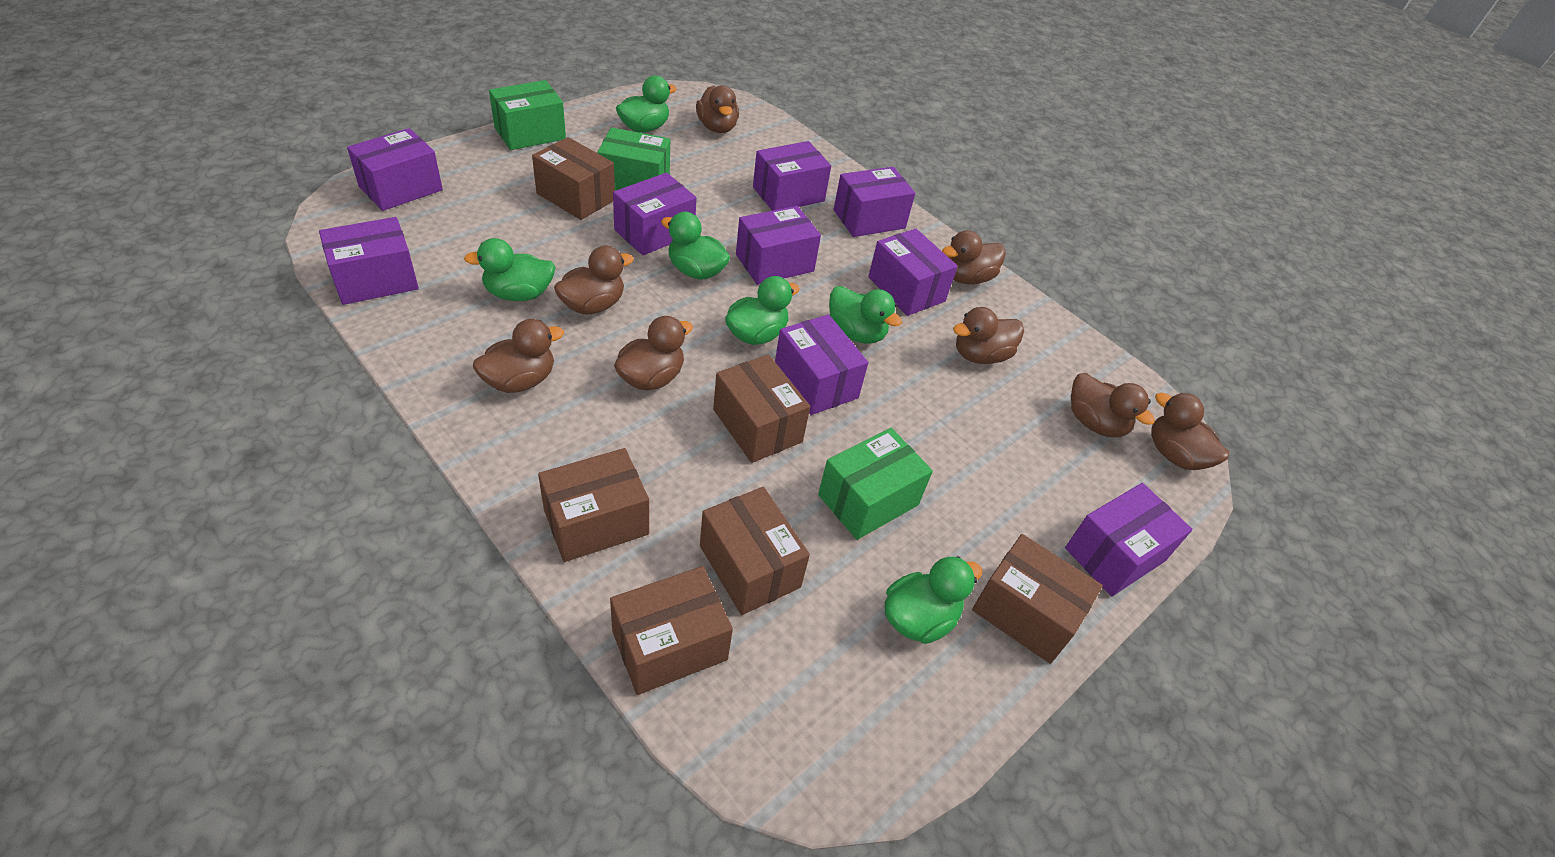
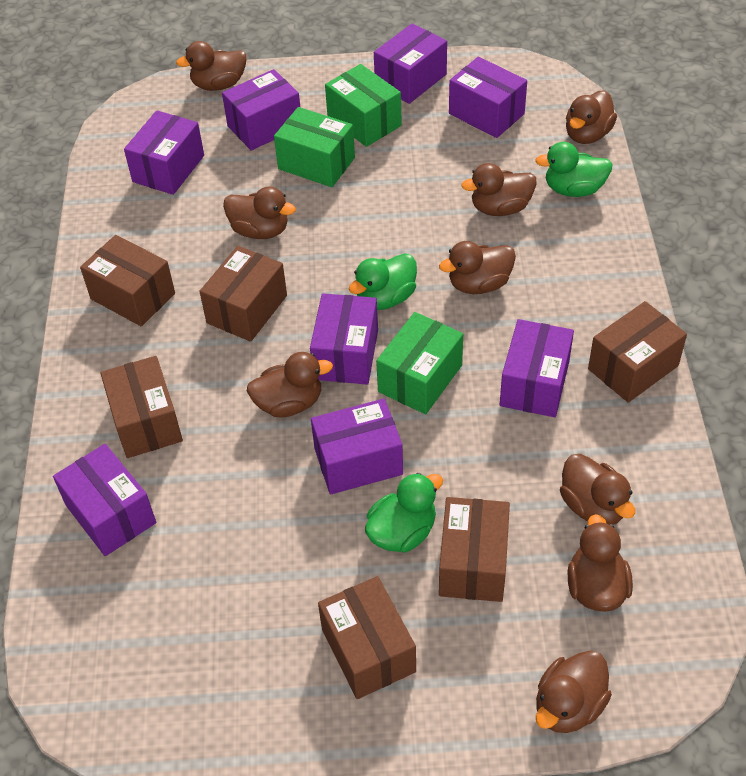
brown duck: [473,319,564,393] [554,246,634,315] [614,316,693,391] [696,85,739,133] [942,230,1006,284] [953,307,1024,364] [1071,373,1155,437] [1151,393,1229,470] = 8 -> [176,41,246,91] [223,186,296,239] [247,352,333,417] [439,241,516,294] [461,163,537,216] [536,651,612,733] [560,454,635,525] [566,90,617,144] [567,514,633,612] = 9
green duck: [464,238,556,301] [616,75,677,133] [661,212,730,280] [725,276,800,345] [829,286,902,344] [885,556,983,644] = 6 -> [349,253,417,310] [365,473,443,553] [535,142,613,197] = 3
purple box: [319,217,419,305] [347,128,443,211] [613,173,696,255] [736,206,821,285] [753,141,831,211] [775,314,868,415] [834,167,915,237] [868,229,958,316] [1065,483,1193,596] = 9 -> [53,444,156,556] [124,110,204,195] [222,69,300,151] [310,293,378,385] [311,399,403,494] [374,23,447,104] [449,57,527,138] [500,319,574,417] = 8

